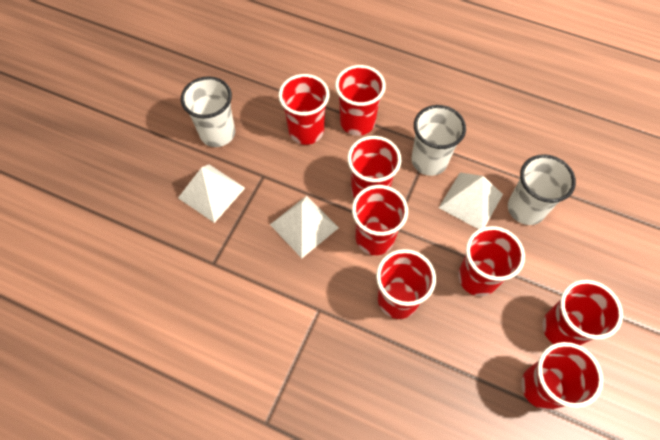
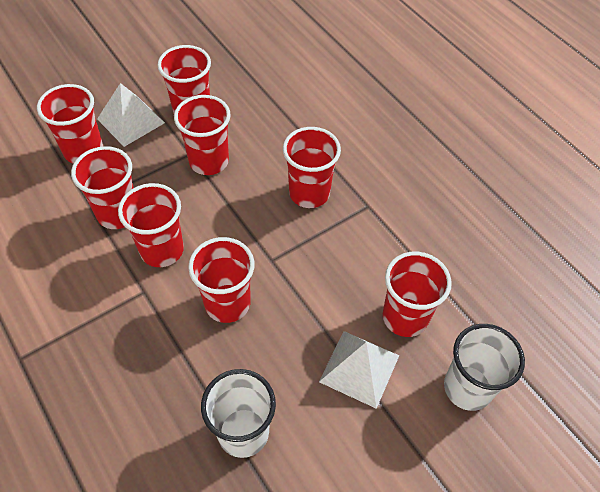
white cup: [181,76,235,147] [411,105,466,176] [508,154,576,225] = 3 -> [201,369,276,458] [444,324,525,411] = 2
white pyramid: [178,165,245,223] [270,196,339,258] [439,172,503,229] = 3 -> [97,83,165,147] [319,331,399,409] = 2

